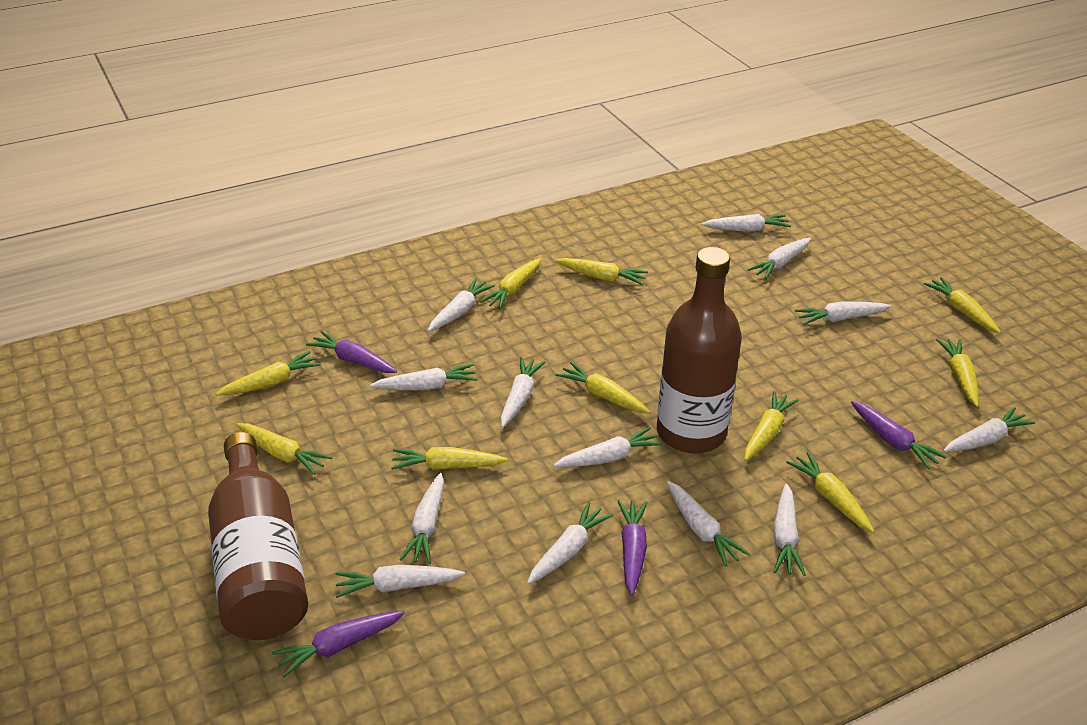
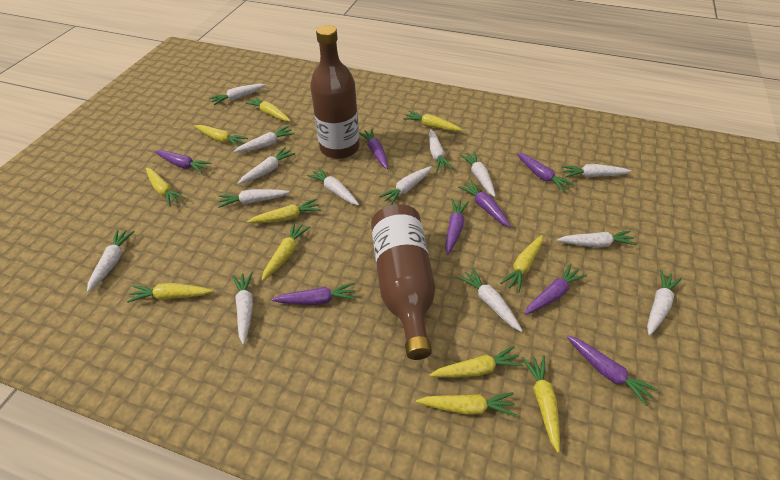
purple carrot: [272,611,405,677] [306,331,397,373] [618,500,647,596] [851,401,947,469] = 4 -> [155,150,212,173] [272,283,356,305] [359,129,388,169] [445,199,469,255] [458,180,511,227] [516,153,574,192] [524,263,587,315] [567,336,658,407] = 8
white carrot: [335,565,465,598] [370,364,478,390] [400,473,444,564] [428,278,495,332] [501,357,545,428] [527,502,613,584] [554,427,663,467] [667,481,750,566] [701,214,791,232] [747,238,811,280] [773,483,806,576] [795,301,891,325] [943,407,1035,452] = 13 -> [87,230,135,292] [209,84,266,105] [218,189,290,208] [232,271,253,345] [233,126,295,153] [238,147,295,184] [307,167,359,205] [379,166,432,205] [429,129,453,171] [458,267,522,332] [460,151,496,197] [557,231,637,248] [561,164,632,178] [647,270,682,336] = 14
yellow carrot: [216,351,321,396] [236,423,332,475] [391,447,508,470] [480,258,541,310] [555,258,648,285] [556,362,650,414] [744,391,799,461] [786,452,875,533] [924,277,1001,334] [936,339,979,407] = 10 -> [127,283,213,303] [146,168,185,207] [195,125,248,147] [245,96,291,121] [247,198,321,223] [262,222,310,281] [403,111,463,131] [416,392,517,416] [430,346,523,378] [500,235,543,293] [522,355,560,453] = 11

